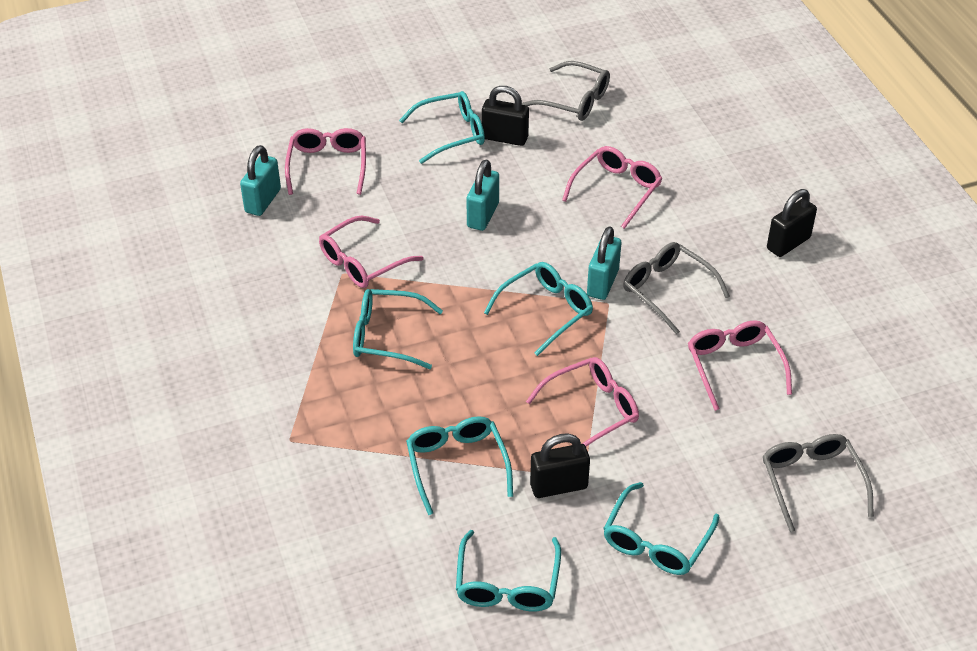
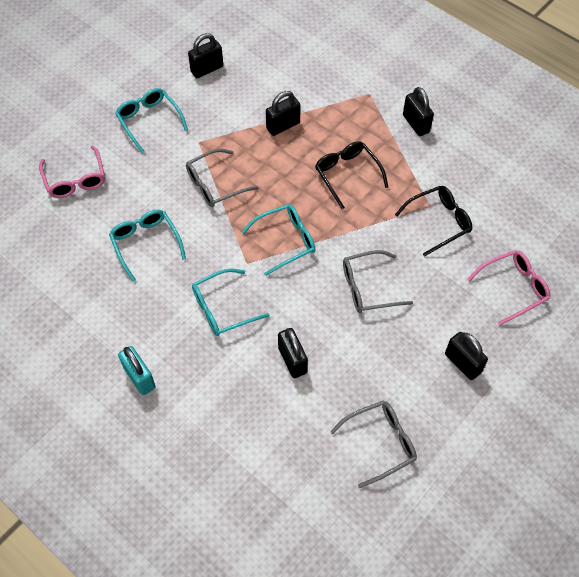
black glasses: none = 0 -> [315,141,389,209] [395,186,472,257] = 2
black padlock: [482,86,529,146] [530,433,590,498] [767,189,817,257] = 3 -> [188,33,223,78] [266,91,301,136] [278,328,308,378] [403,87,434,136] [445,332,488,380] = 5
pink glasses: [285,128,366,195] [319,216,424,288] [526,357,639,446] [562,146,662,229] [688,320,792,411] = 5 -> [39,145,105,198] [467,250,550,326] = 2
turquoise glasses: [353,289,443,369] [399,91,485,164] [406,416,513,515] [456,530,561,611] [484,262,593,356] [603,482,719,575] = 6 -> [109,210,186,282] [115,88,188,153] [192,268,269,336] [242,204,315,276] = 4
turquoise padlock: [240,145,281,216] [466,160,499,231] [587,226,621,300] = 3 -> [118,346,156,395] = 1

